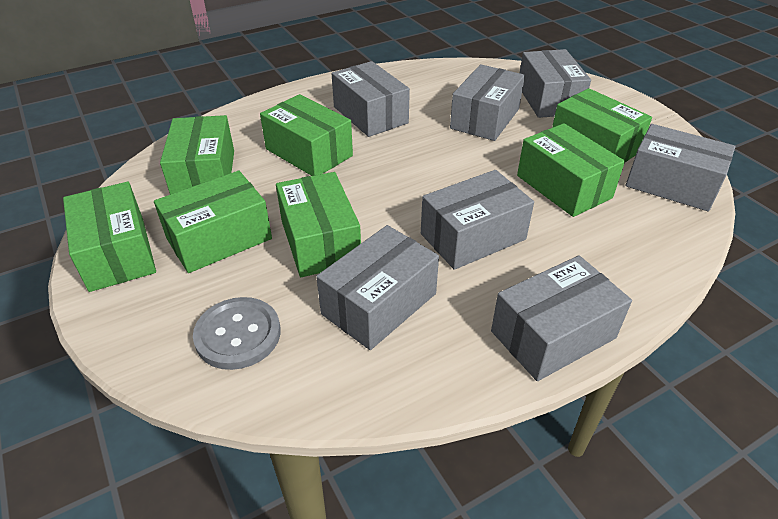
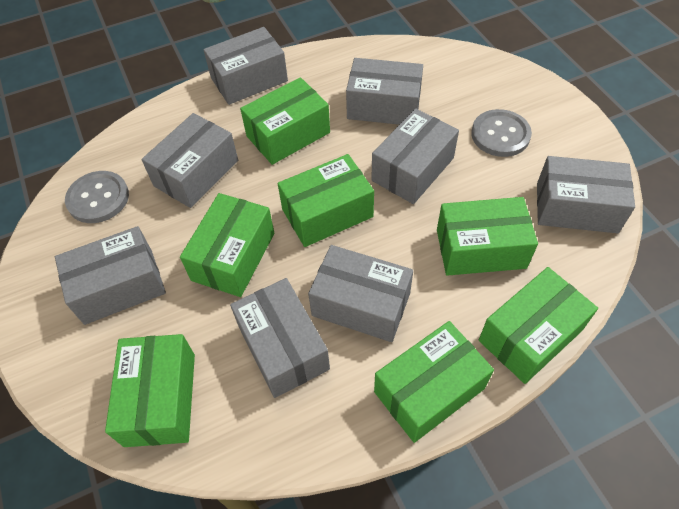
grey box: [316,225,439,350] [332,61,410,137] [421,170,534,270] [450,64,525,141] [491,255,632,381] [520,49,591,118] [626,124,735,211] = 7 -> [55,226,166,325] [141,113,238,208] [203,27,288,105] [230,278,330,398] [308,245,413,342] [346,58,423,125] [371,108,459,204] [537,156,635,233] = 8
grey button: [193,297,281,370] = 1 -> [65,171,129,223] [471,109,532,157] = 2

